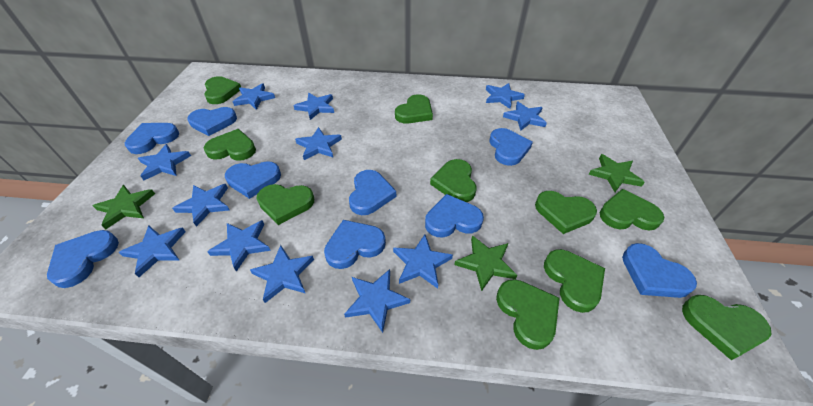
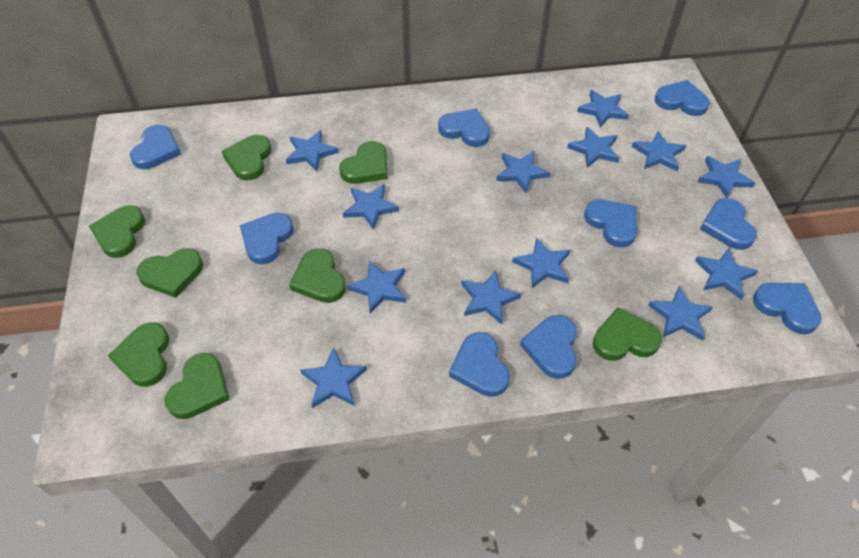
blue star: [119,225,186,277] [138,144,191,180] [172,184,230,227] [207,220,271,272] [233,83,275,110] [250,245,314,303] [294,93,334,120] [295,127,342,160] [344,269,410,333] [393,235,453,289] [486,83,525,109] [503,102,547,131] = 12 -> [286,130,338,171] [300,348,367,408] [343,184,399,230] [347,261,406,314] [461,271,521,325] [496,151,550,193] [512,238,570,288] [567,127,619,168] [577,90,629,128] [632,131,686,172] [648,286,713,341] [695,248,758,300] [698,156,755,198] = 13
green heart: [204,76,241,104] [204,129,256,161] [256,184,314,225] [395,94,433,124] [430,159,477,202] [496,279,559,350] [535,191,597,234] [544,249,605,313] [600,189,665,231] [682,295,772,360] = 10 -> [89,205,145,258] [108,322,169,387] [136,248,203,298] [165,353,230,419] [222,135,271,180] [289,248,346,303] [339,141,388,184] [593,307,662,361] = 8
green star: [93,185,155,229] [454,235,517,291] [589,154,645,192] = 3 -> none = 0

